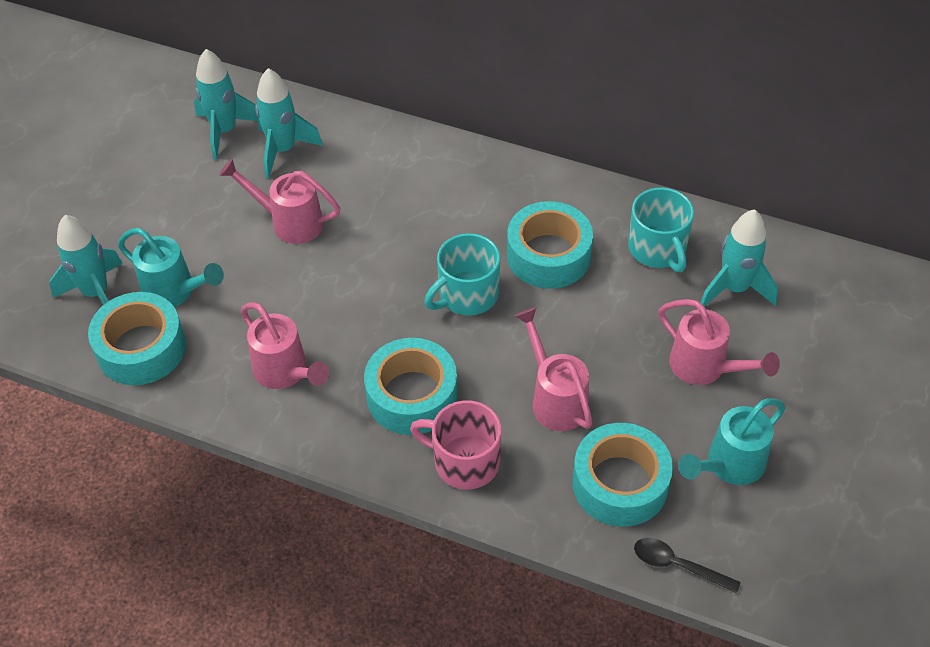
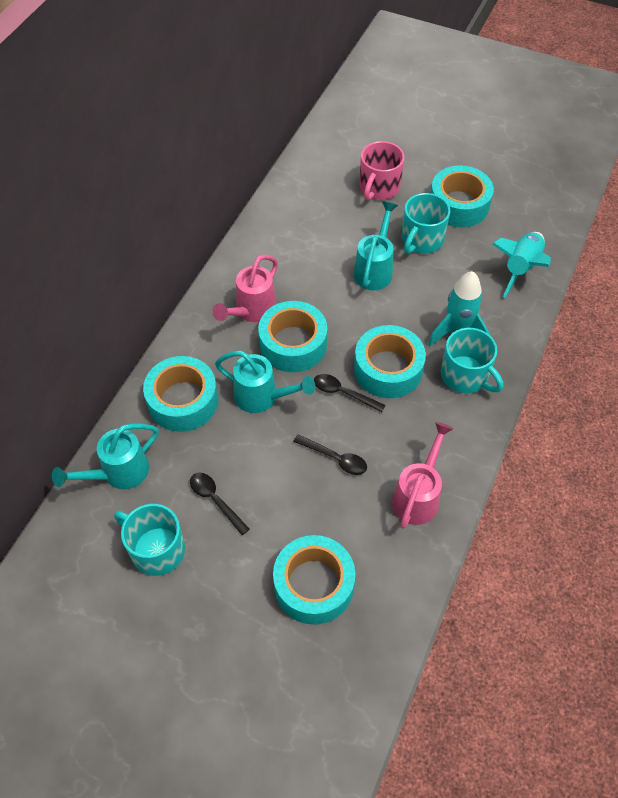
black spoon: [634,538,741,594] = 1 -> [190,473,250,535] [293,435,367,475] [314,374,386,412] = 3
pink watering can: [219,159,341,244] [241,302,329,389] [515,307,593,431] [658,299,780,385] = 4 -> [212,255,278,322] [392,422,453,529] = 2
turquoise mug: [424,233,500,315] [628,188,694,272] = 2 -> [114,504,185,576] [401,193,450,254] [441,328,503,393] = 3
turquoise rocket: [49,215,123,305] [194,49,258,160] [255,68,323,179] [701,209,778,307] = 4 -> [428,271,490,347] [492,232,551,298] = 2
turquoise tape: [88,292,186,385] [364,338,458,435] [507,201,593,289] [573,423,673,527] = 4 -> [143,356,218,432] [258,301,327,372] [273,535,355,625] [354,325,426,398] [431,165,494,227] = 5
turquoise watering can: [118,228,224,307] [678,398,786,485] = 2 -> [52,424,159,489] [215,351,315,413] [353,202,398,290] = 3

